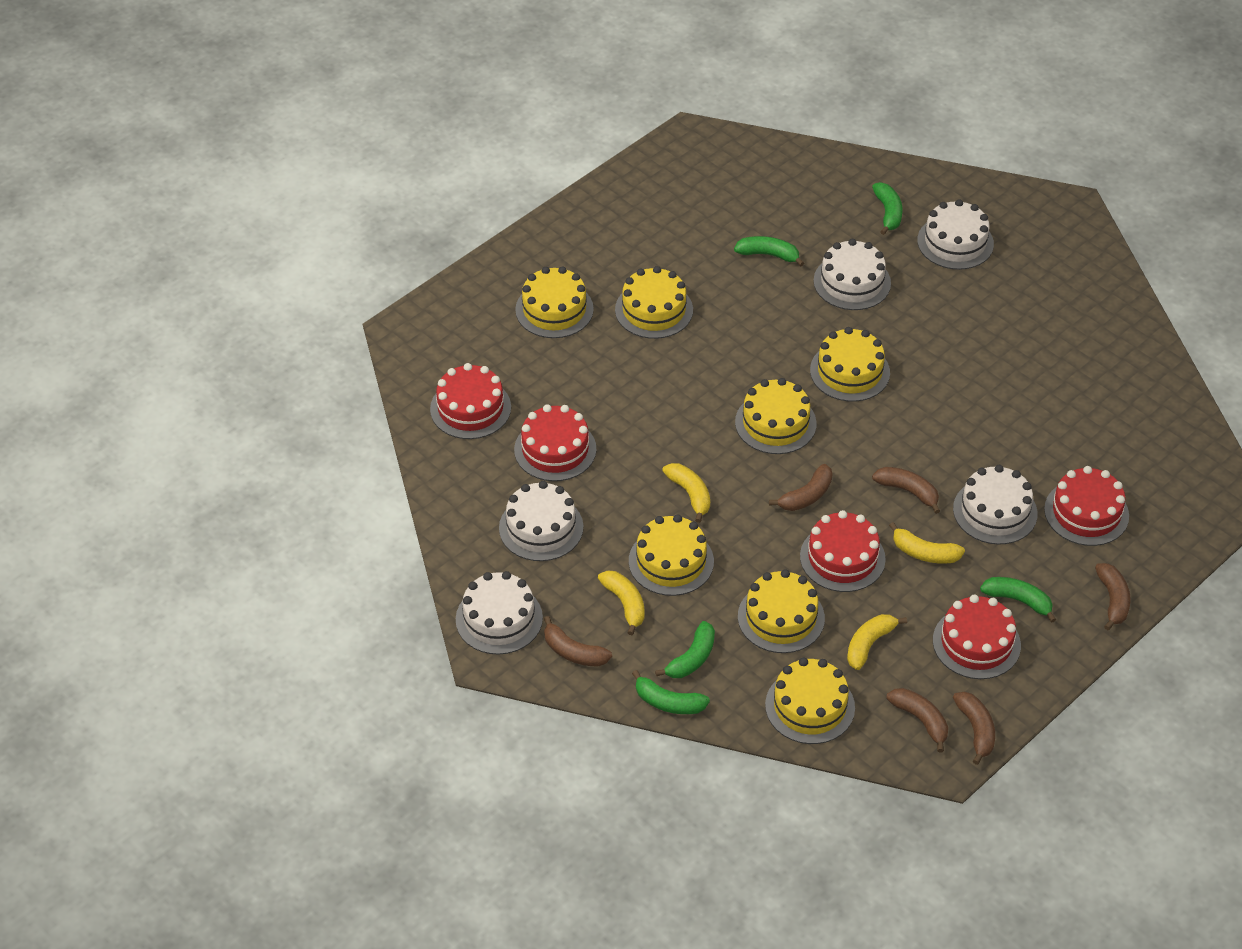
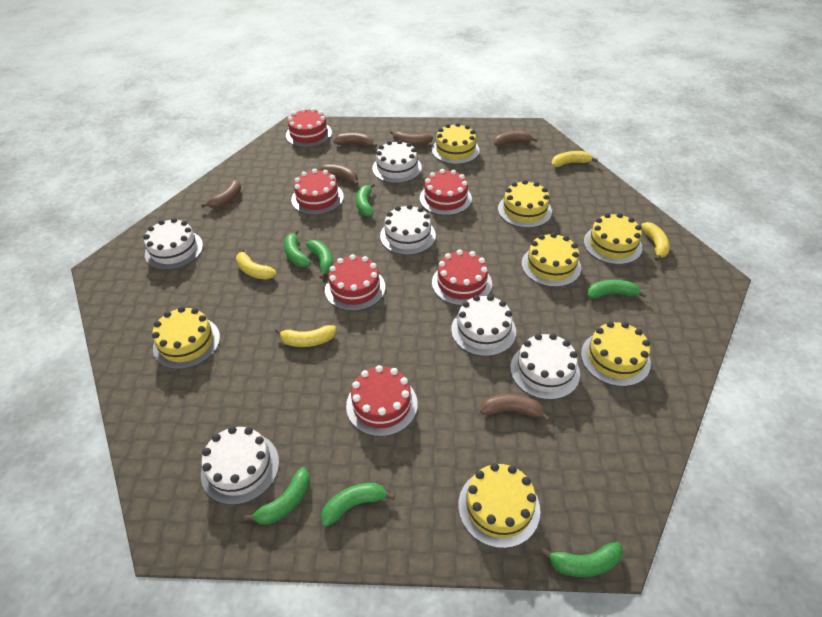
green banana: [632,670,710,714] [655,621,715,678] [734,236,804,266] [872,182,903,235] [980,577,1056,623] = 5 -> [244,467,310,525] [284,230,311,267] [306,240,333,279] [321,483,395,527] [356,183,375,217] [541,542,623,577] [587,280,647,299] = 7
red cake: [430,363,511,439] [514,404,596,481] [800,510,886,592] [933,595,1021,679] [1044,466,1129,546] = 5 -> [286,108,332,147] [291,169,344,215] [325,254,385,311] [346,365,418,437] [420,169,472,215] [432,249,492,306] = 6
white cake: [456,571,543,655] [499,481,583,561] [813,239,891,310] [917,199,994,270] [953,465,1038,545] = 5 -> [143,218,203,270] [201,426,279,505] [372,140,422,183] [380,204,436,255] [451,295,516,356] [510,333,580,400] = 6

